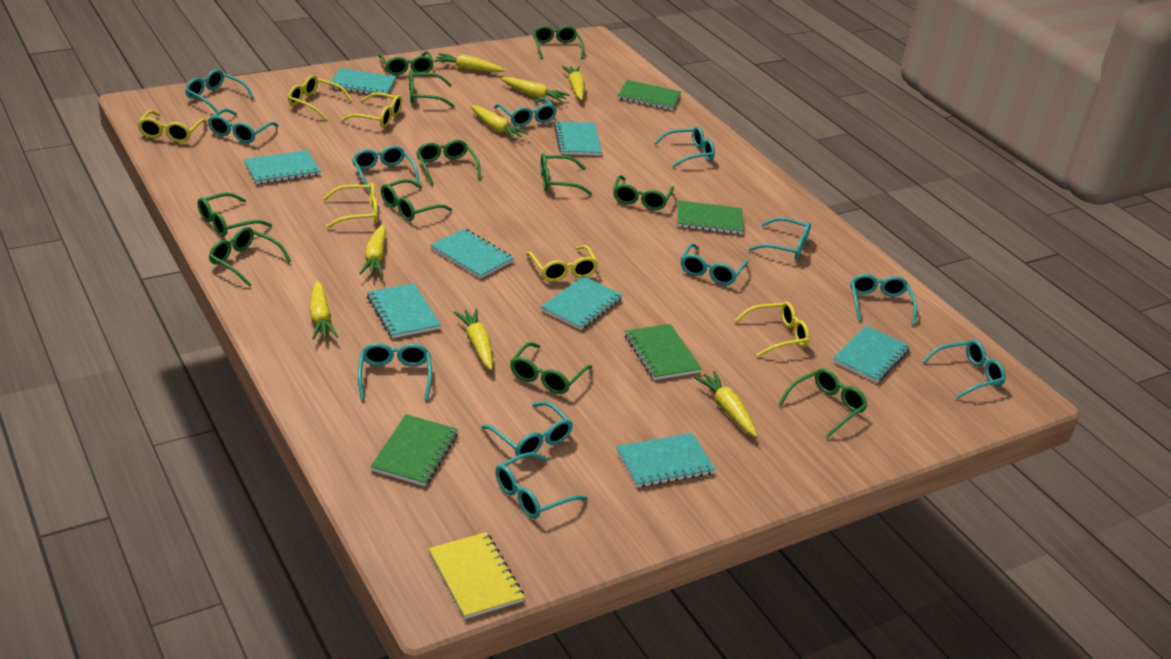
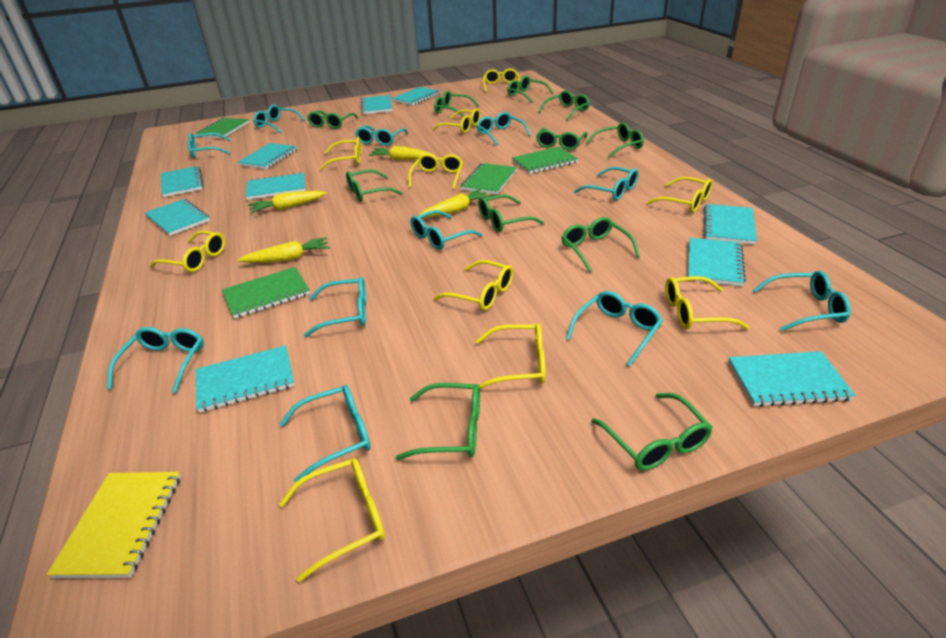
turquoise glasses: [185,69,254,113] [208,109,278,143] [352,146,419,193] [358,343,432,401] [481,401,573,458] [494,97,557,126] [495,452,588,519] [654,126,715,168] [681,243,748,285] [749,217,811,260] [850,274,917,325] [922,340,1006,399] = 12 -> [107,327,204,393] [187,133,231,158] [253,105,306,133] [279,385,371,483] [303,277,366,337] [355,125,408,146] [411,210,482,250] [476,112,531,145] [566,291,663,366] [574,167,638,200] [753,271,851,331] = 11
turquoise notebook: [244,150,321,184] [329,68,396,97] [367,283,441,338] [431,229,514,279] [541,276,623,330] [554,121,602,156] [616,433,716,488] [833,326,910,383] = 8 -> [145,199,210,236] [161,166,204,197] [196,345,295,413] [238,143,298,169] [246,172,306,200] [361,95,392,114] [392,87,440,105] [688,238,746,286] [704,204,757,244] [728,351,856,407] = 10
yellow carrot: [309,280,338,340] [359,224,386,276] [434,53,505,73] [454,309,493,370] [471,105,528,140] [501,77,570,102] [562,66,585,100] [694,371,757,437] = 8 -> [238,237,330,263] [248,191,327,213] [369,146,435,160] [418,189,491,217] = 4
yellow glasses: [137,110,207,143] [288,75,353,120] [323,183,378,228] [341,92,402,128] [526,245,599,282] [734,301,810,357] = 6 -> [150,231,225,272] [279,458,385,582] [319,137,362,170] [408,153,463,190] [432,108,481,133] [433,260,513,311] [476,323,546,389] [483,69,520,92] [646,177,713,212] [665,276,749,329] = 10

